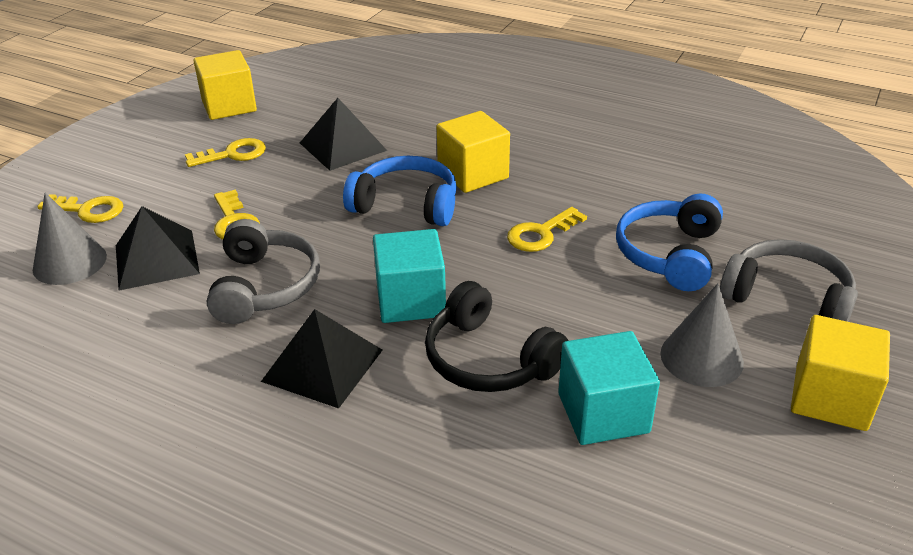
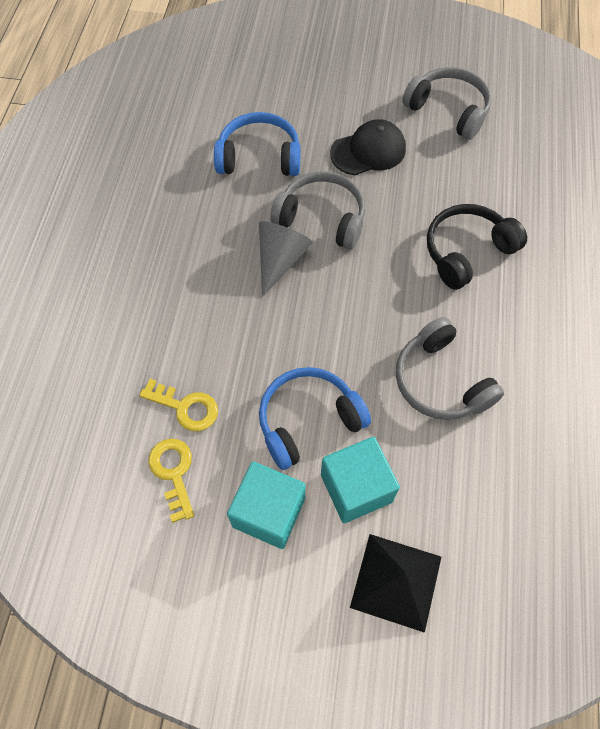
black cap: none = 0 -> [330,119,406,175] = 1
black pyramid: [116,206,200,291] [261,309,382,409] [300,98,387,171] = 3 -> [350,534,441,633] = 1
grey cone: [33,193,107,285] [660,283,744,387] = 2 -> [259,221,313,297] = 1
grey headphones: [207,219,320,324] [720,239,858,322] = 2 -> [270,172,365,249] [396,317,504,420] [402,67,492,140] = 3
yellow cube: [193,50,257,120] [437,111,510,193] [791,315,890,431] = 3 -> none = 0
yellow key: [37,194,123,223] [185,138,266,167] [214,190,260,240] [507,207,587,252] = 4 -> [139,379,218,431] [148,439,194,523] = 2

